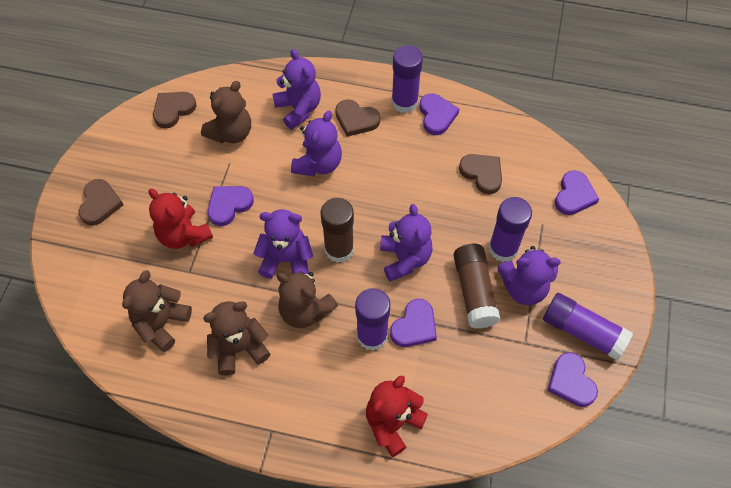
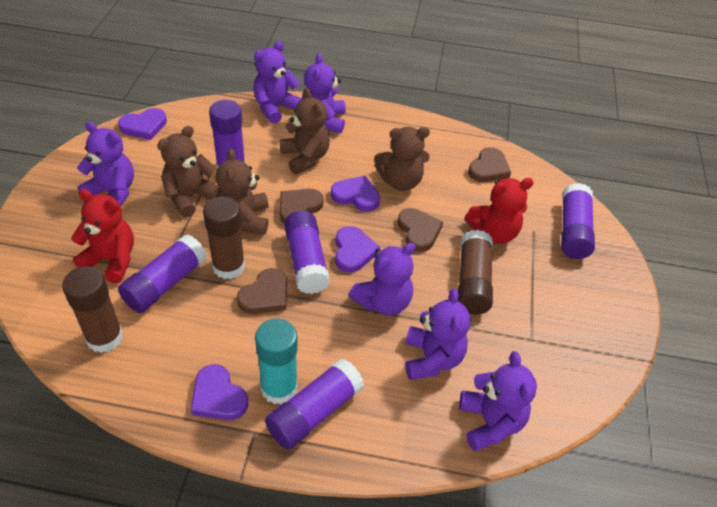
brown glue stick: [321,198,354,263] [453,244,500,329] = 2 -> [62,266,123,353] [203,196,245,279] [458,230,493,315] = 3
purple glue stick: [355,288,391,351] [391,45,423,113] [489,197,532,262] [543,293,633,361] = 4 -> [118,234,207,313] [209,100,246,169] [265,358,364,450] [284,210,330,294] [561,183,595,259] = 5
purple heart: [208,186,254,226] [390,299,437,347] [419,93,459,135] [547,352,598,407] [555,170,599,215] = 5 -> [118,108,167,140] [191,364,248,420] [331,176,380,212] [335,226,380,273] = 4
purple teddy bear: [253,209,313,279] [273,49,321,130] [291,110,342,176] [380,204,432,282] [498,246,561,305] = 5 -> [77,121,134,206] [253,41,302,124] [302,53,346,133] [349,242,416,316] [405,288,471,380] [459,351,537,452] = 6
turquoise glue stick: none = 0 -> [255,318,298,404] = 1

